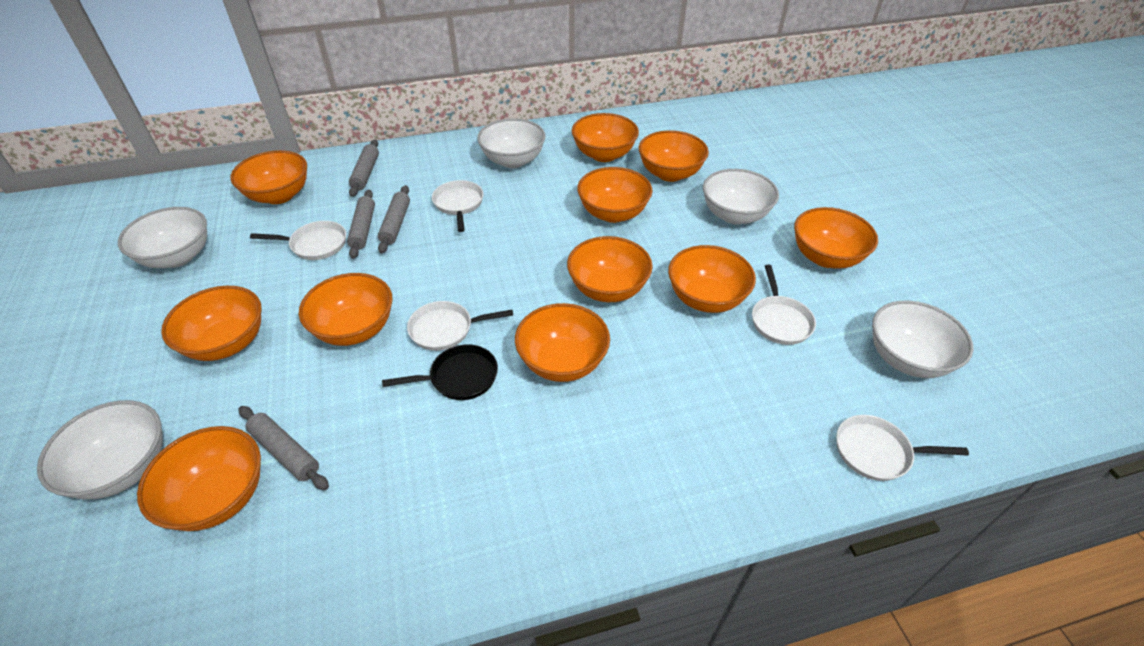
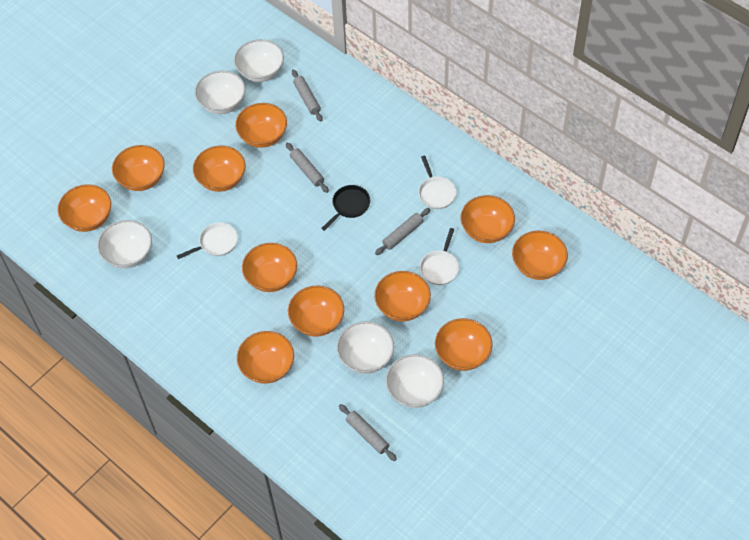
white pan: [250,221,346,260] [407,301,513,351] [432,180,483,232] [752,265,816,345] [836,415,969,481] = 5 -> [177,222,238,259] [418,156,456,209] [420,228,459,285] = 3

